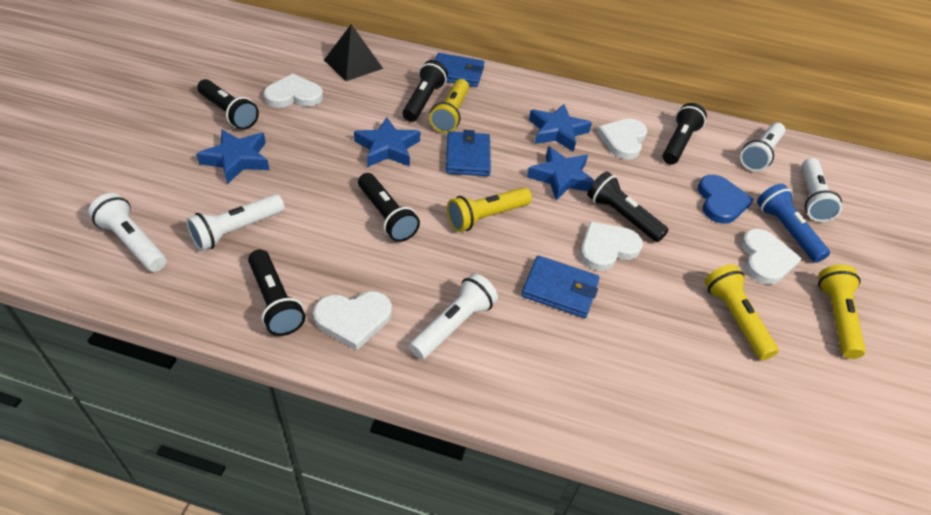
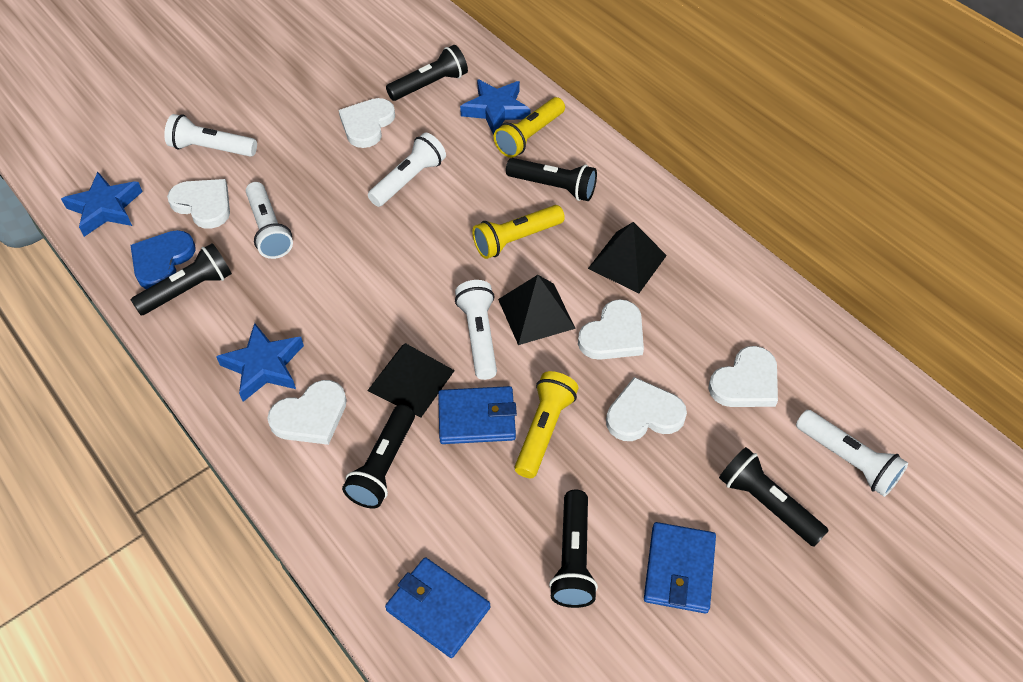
black pyramid: [324,24,383,81] = 1 -> [367,343,455,417] [498,275,576,345] [588,222,667,293] = 3
blue flashlight: [757,184,830,263] = 1 -> none = 0
blue star: [196,129,269,184] [354,117,421,167] [527,146,594,200] [529,104,592,152] = 4 -> [61,172,143,237] [216,323,304,402] [460,79,531,135] = 3
white heart: [263,74,323,108] [313,291,392,351] [580,221,643,271] [597,119,647,159] [741,229,802,284] = 5 -> [167,179,230,229] [268,380,347,445] [339,98,395,148] [578,299,644,360] [606,377,687,441] [708,346,778,407] = 6
yellow flashlight: [429,79,469,133] [447,187,532,232] [705,264,779,360] [818,265,866,359] = 4 -> [472,205,565,259] [494,97,565,158] [515,371,578,478] = 3

